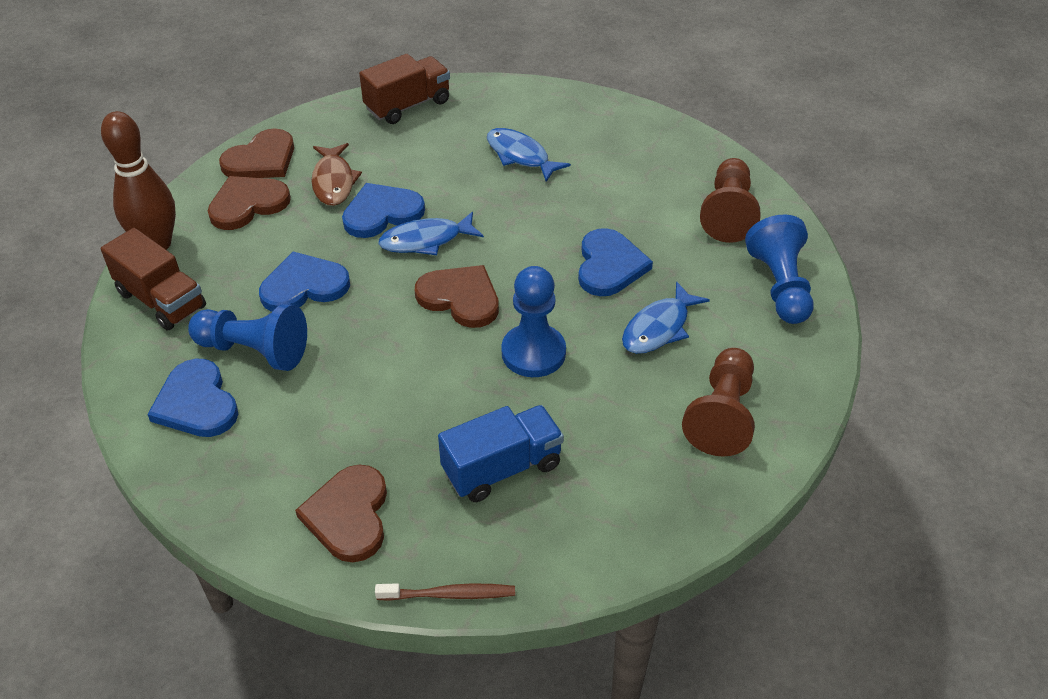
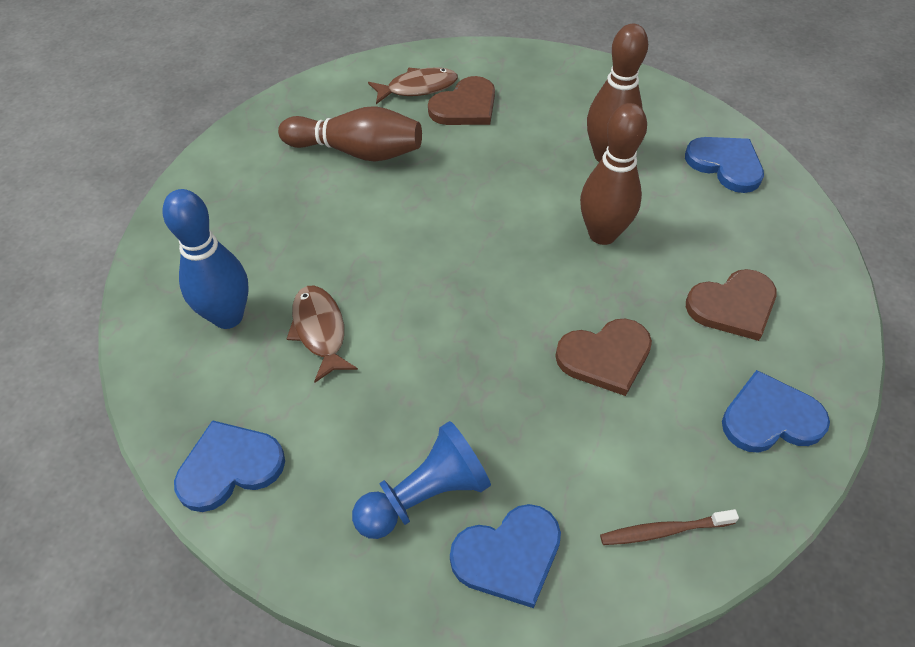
blue bowling pin: none = 0 -> [163,189,249,329] = 1
blue fish: [378,212,484,255] [487,128,571,182] [622,281,710,354] = 3 -> none = 0
blue pawn: [188,304,307,371] [501,266,566,377] [745,215,814,324] = 3 -> [352,421,491,539] = 1
blue truck: [438,405,564,502] = 1 -> none = 0
brown bowling pin: [101,111,176,250] = 1 -> [278,106,422,162] [580,103,647,245] [587,24,648,162] = 3
brown fish: [311,143,362,206] = 1 -> [287,286,358,382] [368,67,458,104] = 2
brown heart: [208,176,291,230] [219,128,294,178] [295,464,387,562] [415,265,499,328] = 4 -> [428,76,495,125] [555,319,652,396] [686,269,777,341] = 3
brown pawn: [682,348,755,457] [700,158,761,243] = 2 -> none = 0
brown truck: [101,228,206,330] [359,54,450,124] = 2 -> none = 0

